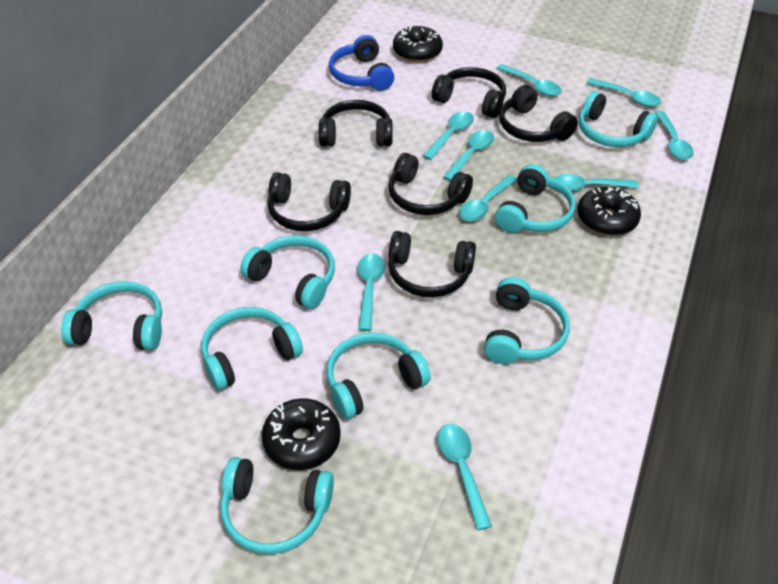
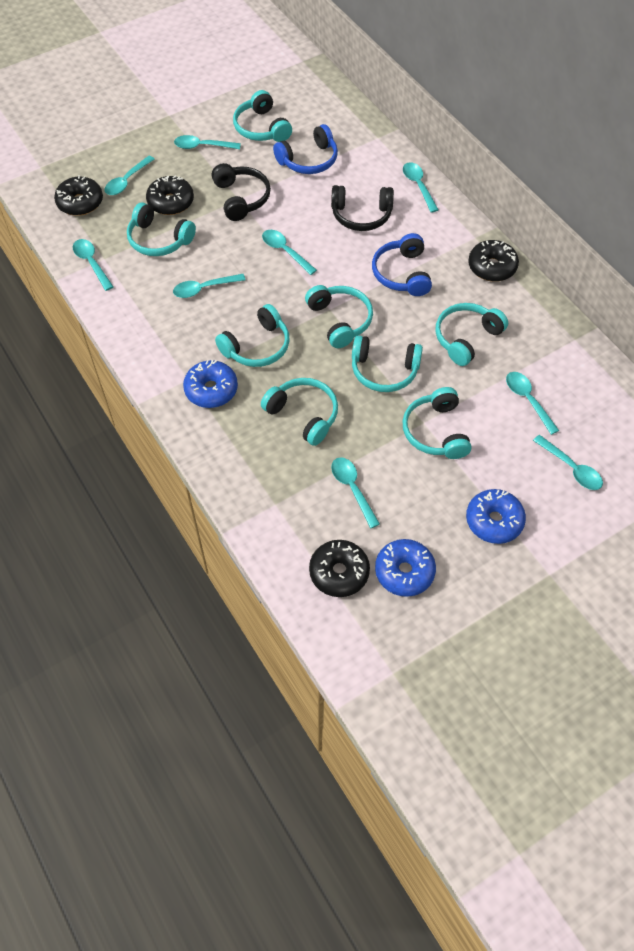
black donut: [262,398,341,470] [393,25,443,62] [578,187,641,236] = 3 -> [54,175,103,216] [146,175,194,215] [309,540,370,597] [468,240,519,282] = 4
black headphones: [268,172,351,231] [319,100,393,146] [388,153,473,215] [388,231,476,297] [432,67,506,118] [499,85,578,142] = 6 -> [212,163,271,221] [331,185,394,231] = 2
blue donut: none = 0 -> [183,360,238,408] [375,539,436,597] [466,489,526,544] = 3
blue headphones: [329,35,394,91] = 1 -> [273,124,338,174] [372,233,432,296] = 2

